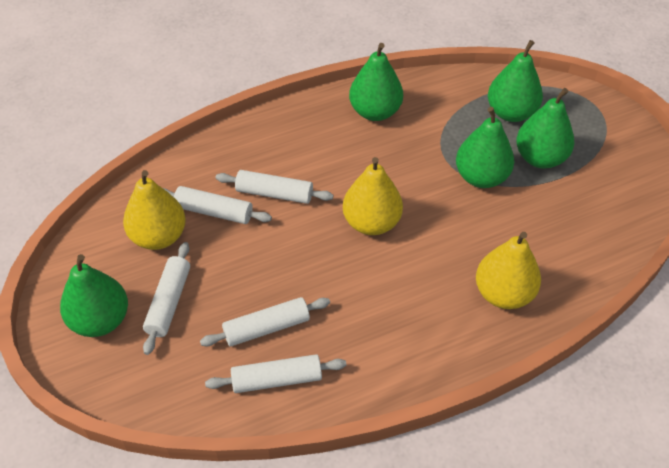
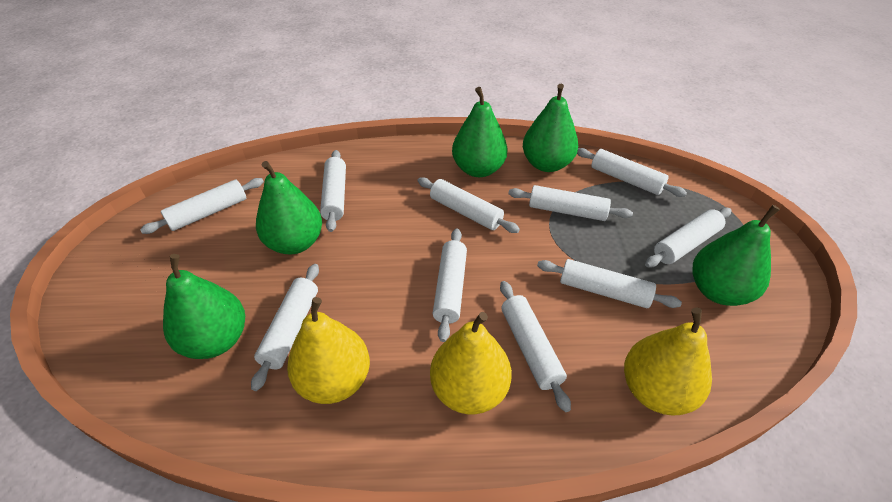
white rolling pin: [143,242,190,355] [163,186,272,224] [200,297,330,347] [205,354,347,393] [216,170,333,204] = 5 -> [140,178,264,234] [251,264,319,391] [320,150,346,232] [417,177,520,233] [433,229,467,342] [500,281,571,412] [508,185,633,221] [537,259,682,308] [577,148,687,197] [645,208,731,267] = 10

